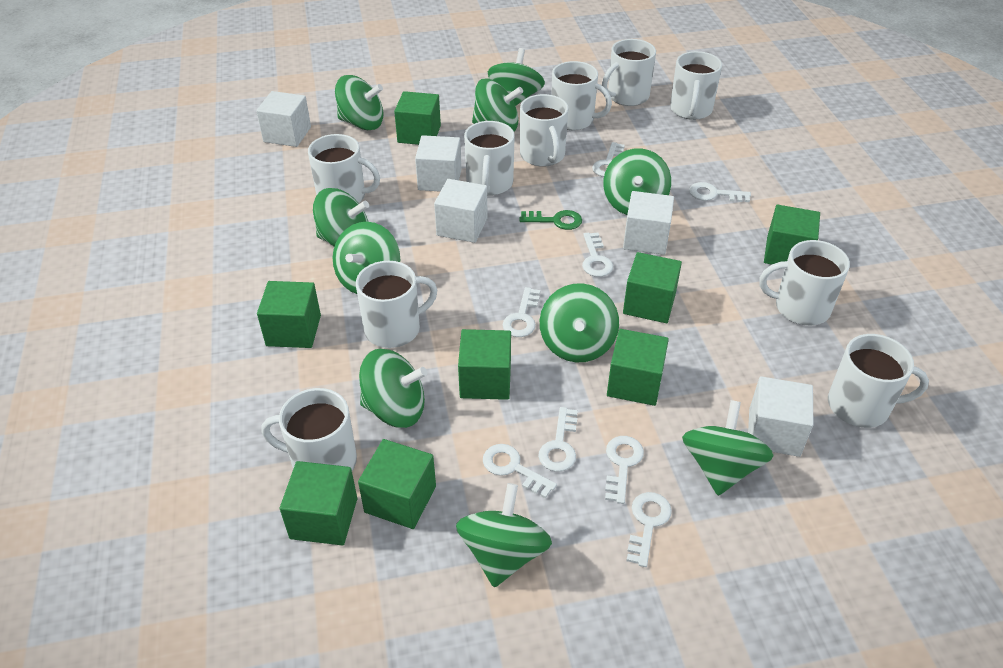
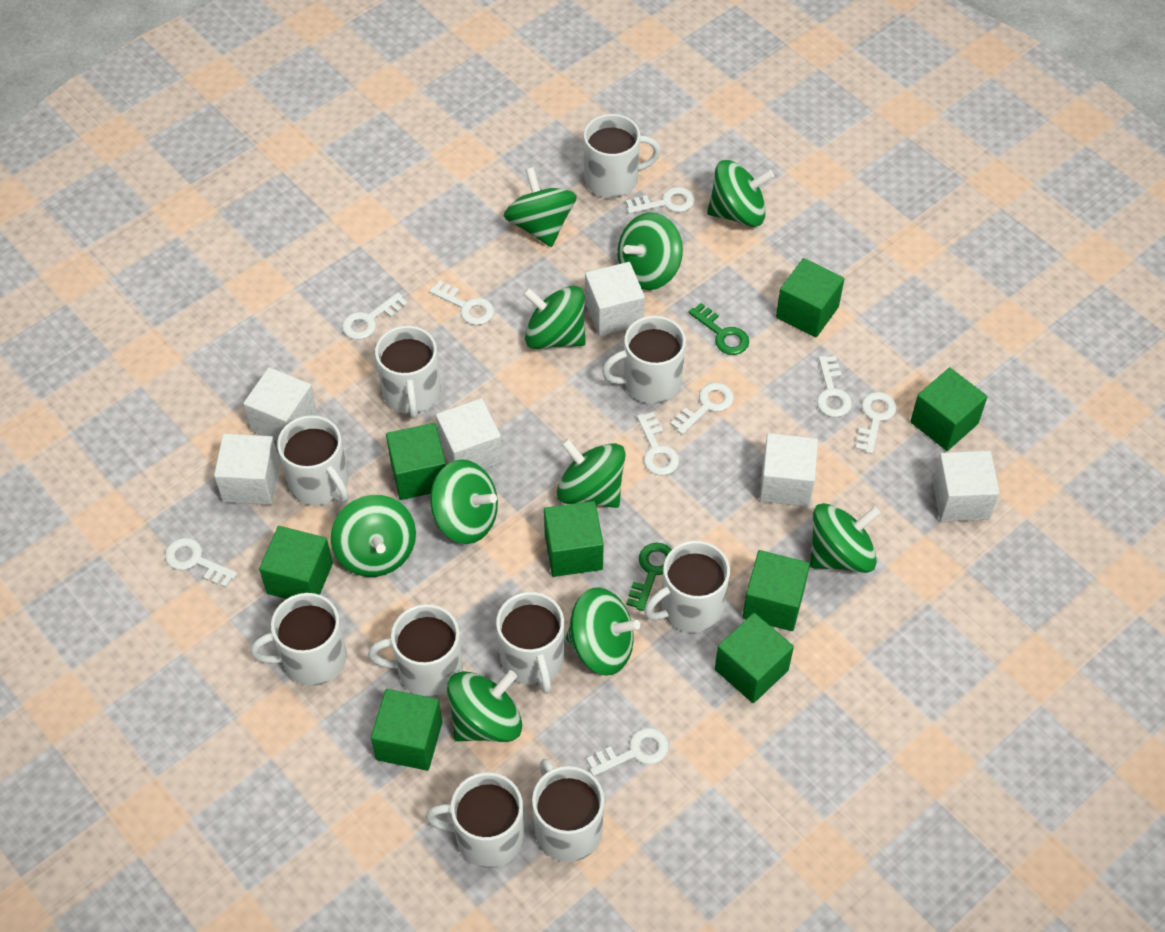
green key: [519,210,582,230] = 1 -> [626,543,672,611] [689,303,749,355] = 2
white cube: [256,91,311,147] [415,135,461,191] [434,179,488,243] [623,191,674,255] [748,376,813,457] = 5 -> [214,434,280,505] [243,367,317,441] [436,398,502,469] [585,262,645,336] [759,433,818,507] [932,451,1000,522] = 6
white key: [483,444,557,498] [502,287,540,337] [538,407,578,472] [582,232,613,277] [592,142,625,177] [605,436,644,504] [626,492,672,567] [689,182,751,202] = 8 -> [165,538,237,587] [342,293,408,340] [429,280,494,325] [587,728,669,776] [626,187,695,214] [637,412,679,476] [670,382,734,435] [817,356,852,417] [855,392,897,454] = 9

